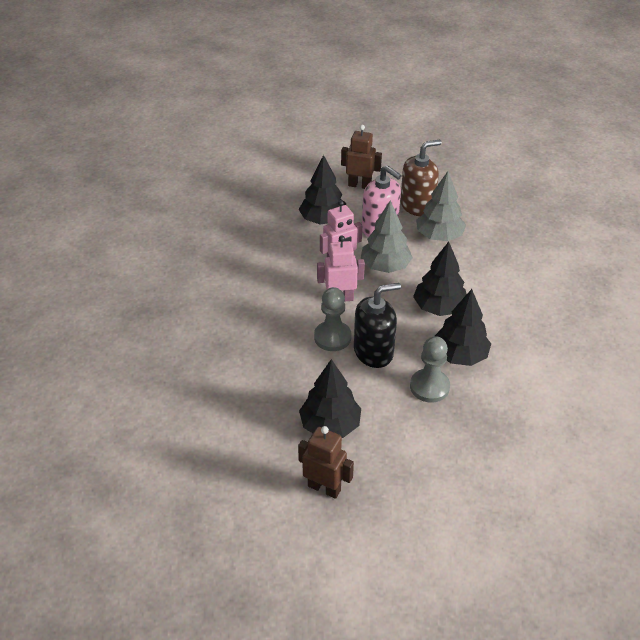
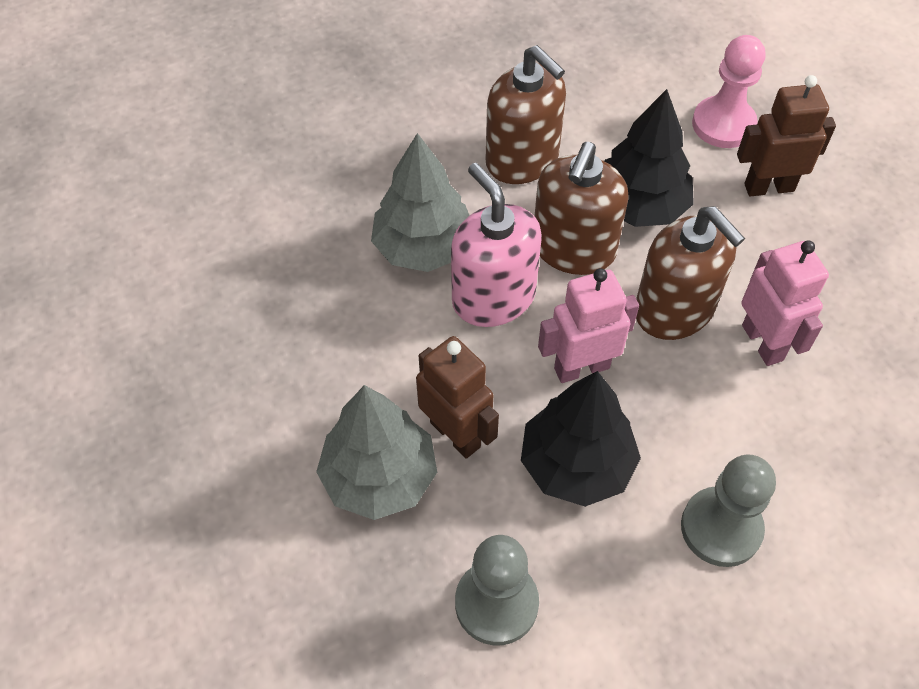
black soap dispenser: [354,283,401,368] = 1 -> none = 0
black tree: [299,155,347,224] [299,359,361,438] [413,242,467,316] [435,289,491,366] = 4 -> [521,371,641,507] [604,89,694,227] = 2
brown soap dispenser: [400,139,442,216] = 1 -> [486,45,566,184] [534,142,629,275] [636,206,745,340] = 3
pink pawn: none = 0 -> [692,35,765,148] = 1

